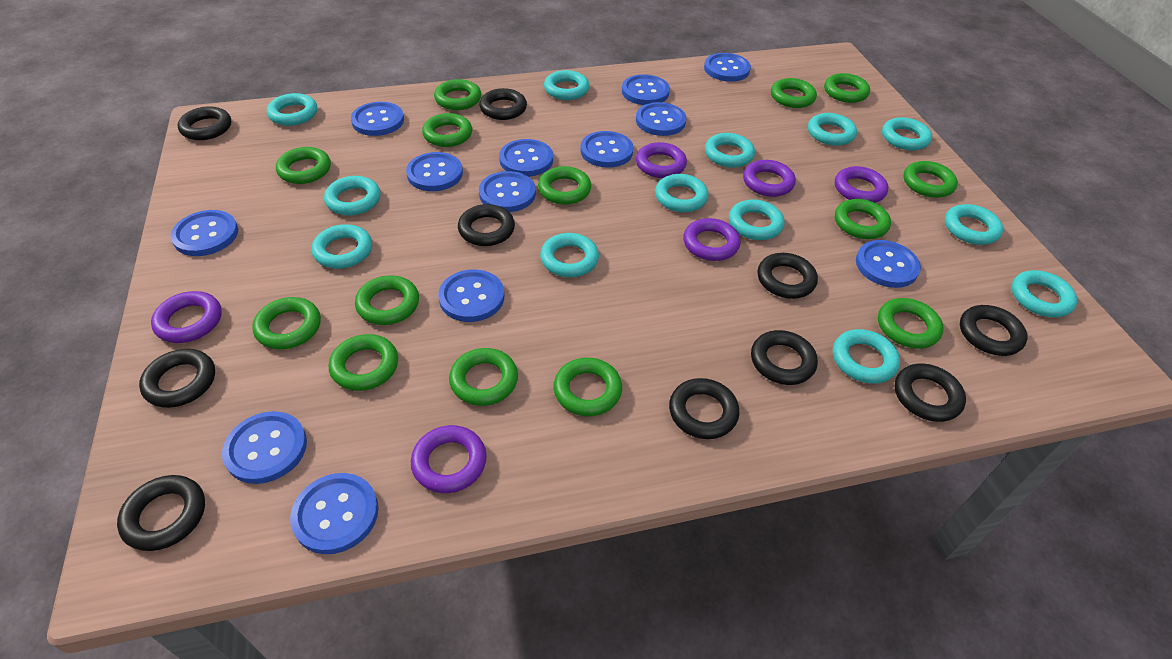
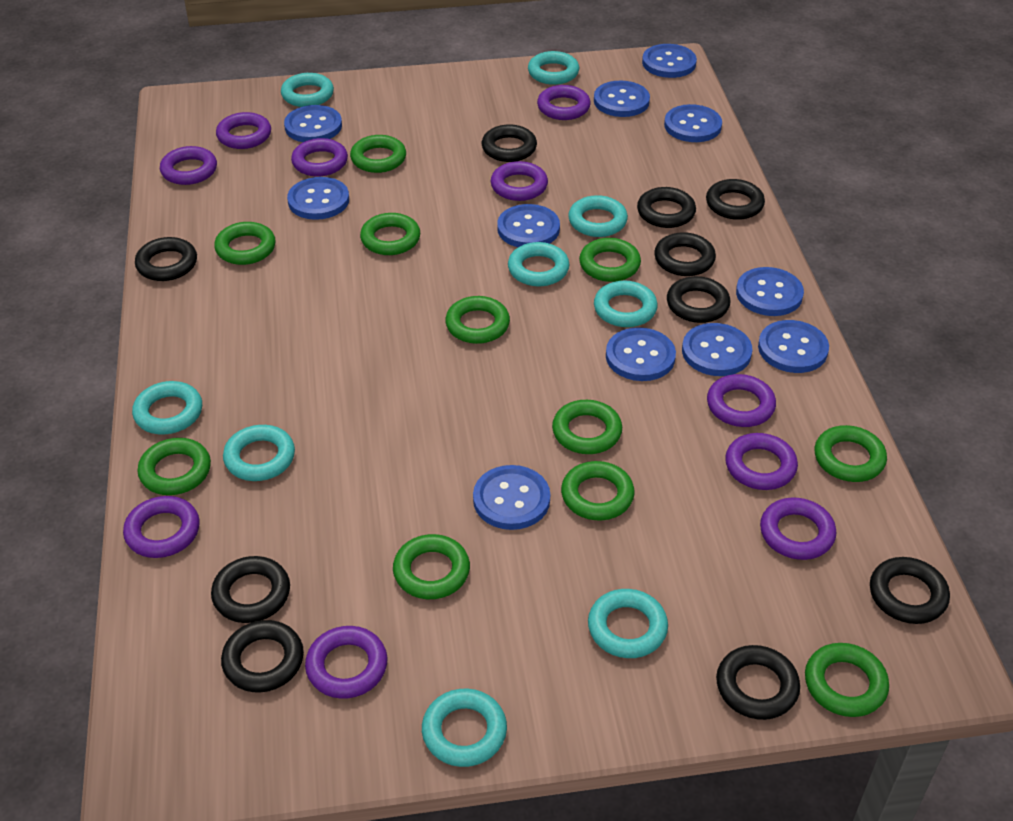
blue button: [170,210,238,256] [222,411,307,484] [290,473,379,554] [351,102,404,136] [406,152,463,191] [438,269,504,322] [479,171,536,212] [499,139,553,177] [580,131,633,168] [622,74,670,105] [636,102,686,136] [704,53,751,82] [856,240,921,288] = 13 -> [284,105,342,142] [287,177,349,220] [473,465,550,530] [497,204,560,247] [594,81,650,117] [606,327,676,381] [642,44,697,78] [664,104,722,142] [682,323,752,376] [736,267,804,316] [758,320,829,373] = 11
green ring: [252,297,321,349] [276,147,331,184] [329,334,398,391] [355,275,419,325] [422,113,472,147] [434,79,481,110] [449,348,518,406] [538,166,591,205] [553,358,622,416] [771,78,817,108] [824,73,870,103] [835,199,891,239] [878,298,943,349] [904,161,958,198] = 14 -> [137,438,211,495] [214,222,276,265] [350,135,406,173] [360,213,420,255] [393,534,470,599] [445,296,510,344] [552,400,622,454] [561,461,635,520] [579,238,641,282] [805,643,889,717] [815,425,887,482] = 11
purple ring: [151,291,222,343] [411,425,487,493] [636,142,687,178] [683,218,741,261] [743,160,796,197] [835,166,888,203] = 6 -> [123,496,200,558] [160,146,217,185] [216,112,271,149] [291,138,348,177] [305,626,387,699] [491,161,548,201] [537,85,591,120] [707,374,776,427] [725,433,798,490] [760,497,836,560] = 10
turquoise ring: [267,93,317,126] [312,224,372,269] [324,176,381,215] [540,233,599,277] [544,70,590,100] [655,174,708,212] [705,133,755,168] [729,199,785,240] [808,113,857,146] [833,329,900,384] [882,117,932,150] [945,204,1003,245] [1012,270,1077,318] = 13 -> [132,381,202,434] [223,425,295,481] [281,73,334,107] [422,688,507,767] [508,242,569,286] [528,51,579,85] [568,195,628,237] [588,589,668,658] [594,281,658,327] = 9

